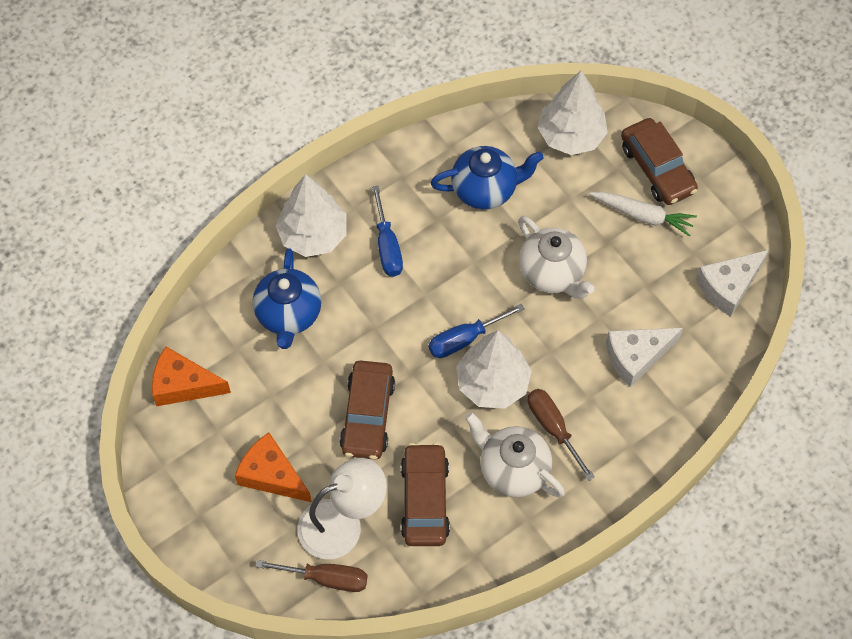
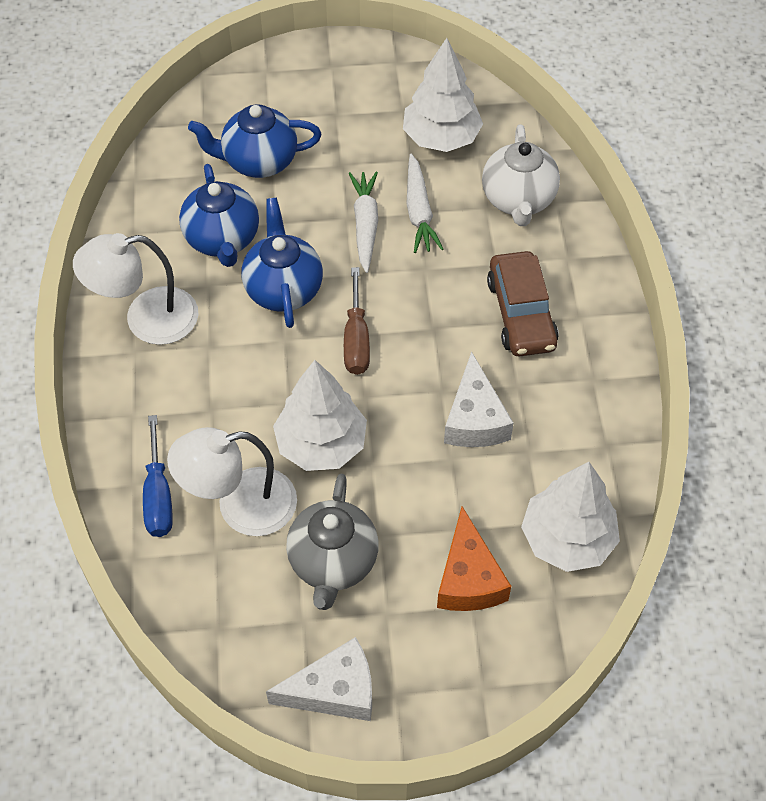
blue screwdriver: [372,186,403,277] [429,304,525,358] = 2 -> [143,415,173,537] = 1
blue teapot: [253,248,321,349] [431,146,544,209] = 2 -> [179,164,259,267] [188,104,322,178] [242,198,323,328] = 3
brown car: [340,360,395,460] [401,443,450,546] [621,118,698,205] = 3 -> [487,251,559,357] = 1
brown screwdriver: [255,560,368,592] [528,389,595,481] = 2 -> [344,267,370,375] = 1
grey teapot: none = 0 -> [286,474,379,610] = 1
orange cheese: [152,347,231,406] [235,433,312,502] = 2 -> [437,506,511,611] = 1
white carrot: [590,192,697,237] = 1 -> [349,172,378,273] [406,154,443,253] = 2
white lamp: [297,458,387,559] = 1 -> [73,233,198,345] [167,427,297,536] = 2
white teapot: [465,412,565,498] [518,216,595,299] = 2 -> [482,124,560,226] = 1

